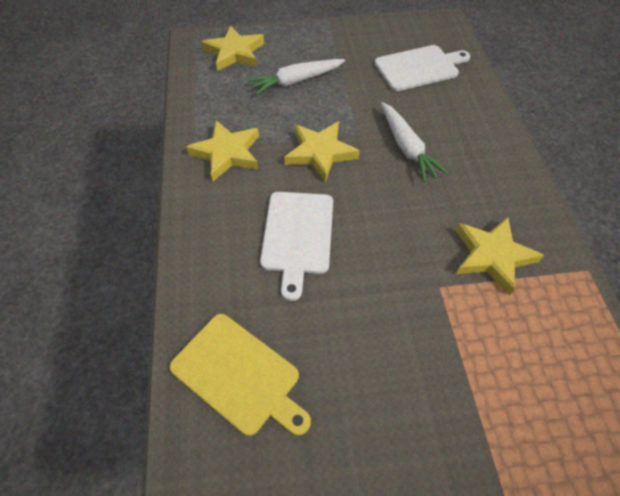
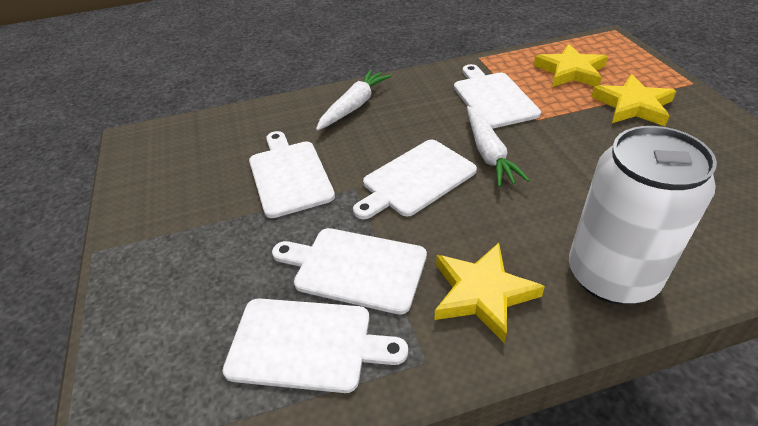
white can: none = 0 -> [569,126,717,304] = 1
white cutting board: [260,192,333,301] [374,45,470,91] = 2 -> [223,298,408,393] [249,131,335,218] [272,228,427,315] [353,140,477,219] [454,64,541,129] = 5
yellow cutting board: [169,314,311,436] = 1 -> none = 0
yellow star: [186,121,259,181] [202,26,264,71] [284,121,360,182] [455,217,544,295] = 4 -> [435,243,545,343] [534,44,608,87] [591,74,676,126] = 3

